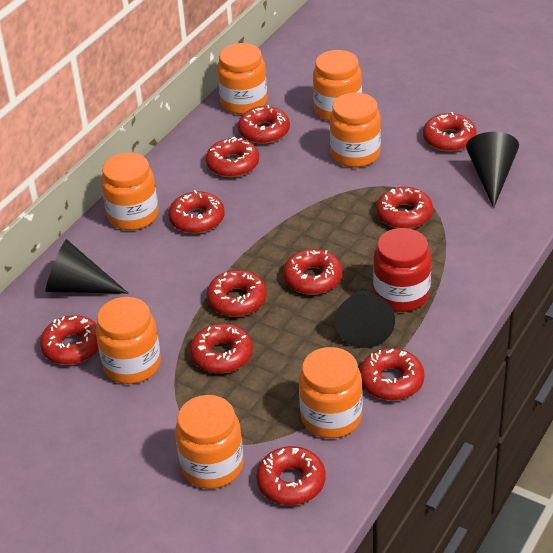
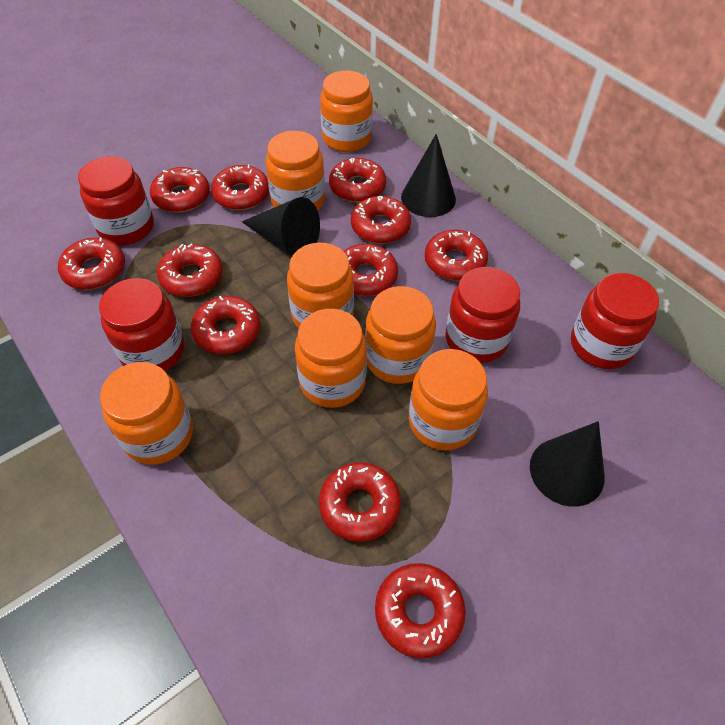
red jar: [373,228,431,312] = 1 -> [78,156,154,245] [99,278,184,371] [445,267,520,363] [571,273,659,369] = 4

